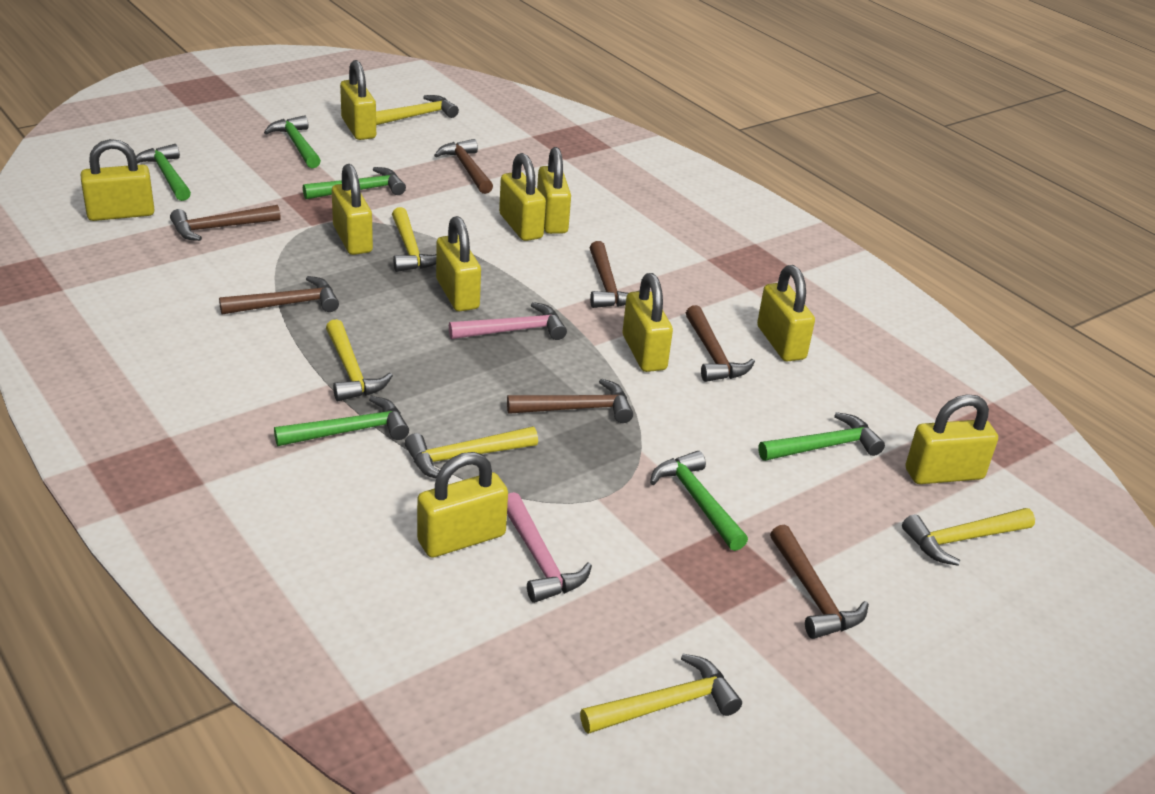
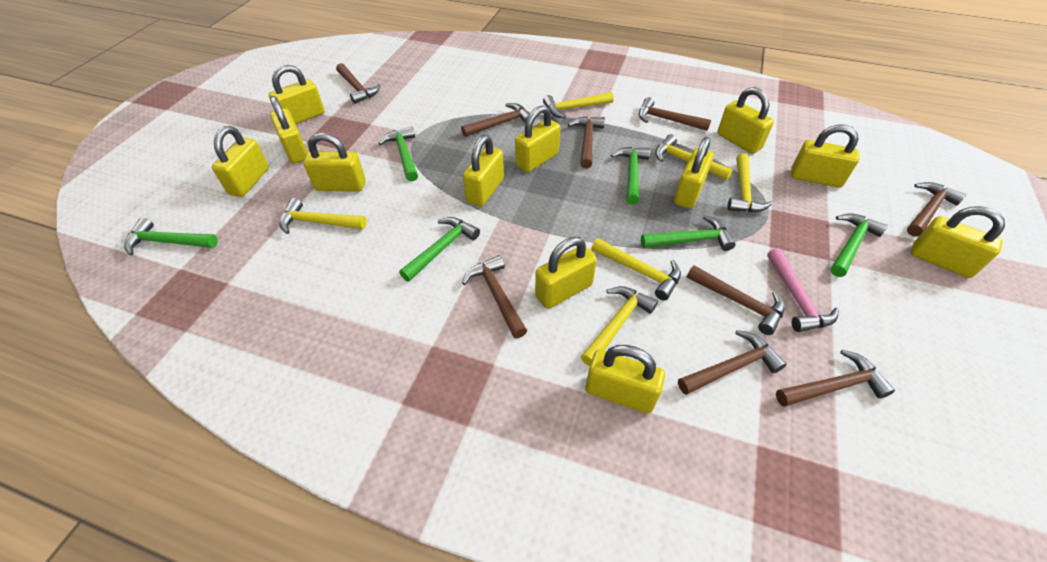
brown hammer: [170,205,281,241] [219,276,339,314] [434,139,493,194] [507,379,633,423] [590,241,640,308] [686,305,755,382] [770,524,869,639] = 7 -> [336,63,380,104] [461,103,530,137] [462,255,527,338] [568,116,605,168] [639,97,711,131] [678,330,787,395] [686,265,785,335] [776,350,895,407] [907,182,966,236] = 9
pink hammer: [449,302,567,340] [507,492,592,603] = 2 -> [767,248,839,332] = 1
yellow padlock: [81,139,155,221] [332,164,373,255] [340,60,376,140] [417,452,508,557] [436,216,481,311] [499,153,546,241] [537,147,571,234] [623,273,673,372] [757,265,815,362] [906,394,998,484] = 10 -> [212,126,269,197] [269,65,325,124] [270,96,308,164] [303,133,366,192] [463,135,504,207] [515,105,560,173] [535,237,597,309] [586,345,665,414] [674,137,714,209] [717,87,774,154] [791,125,859,188] [911,206,1005,278] = 12

